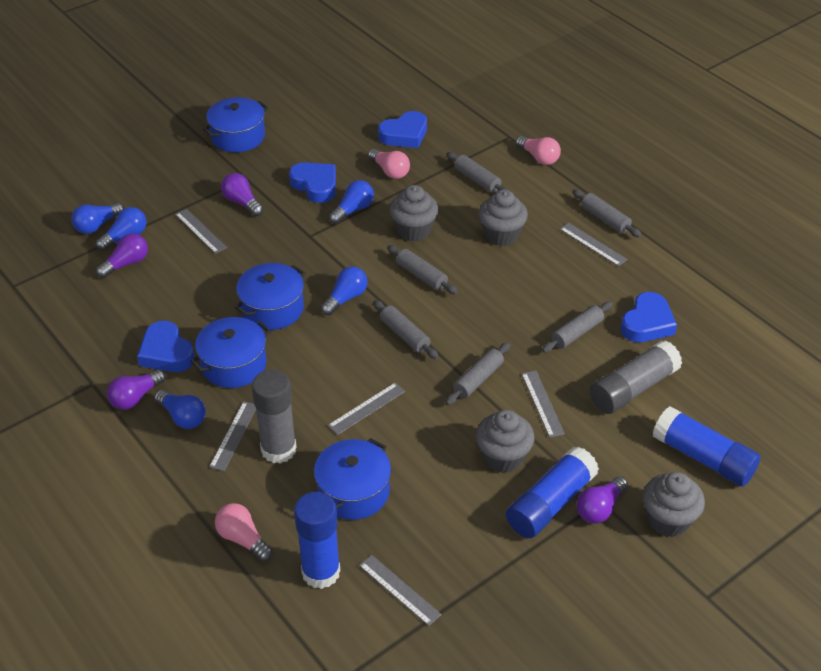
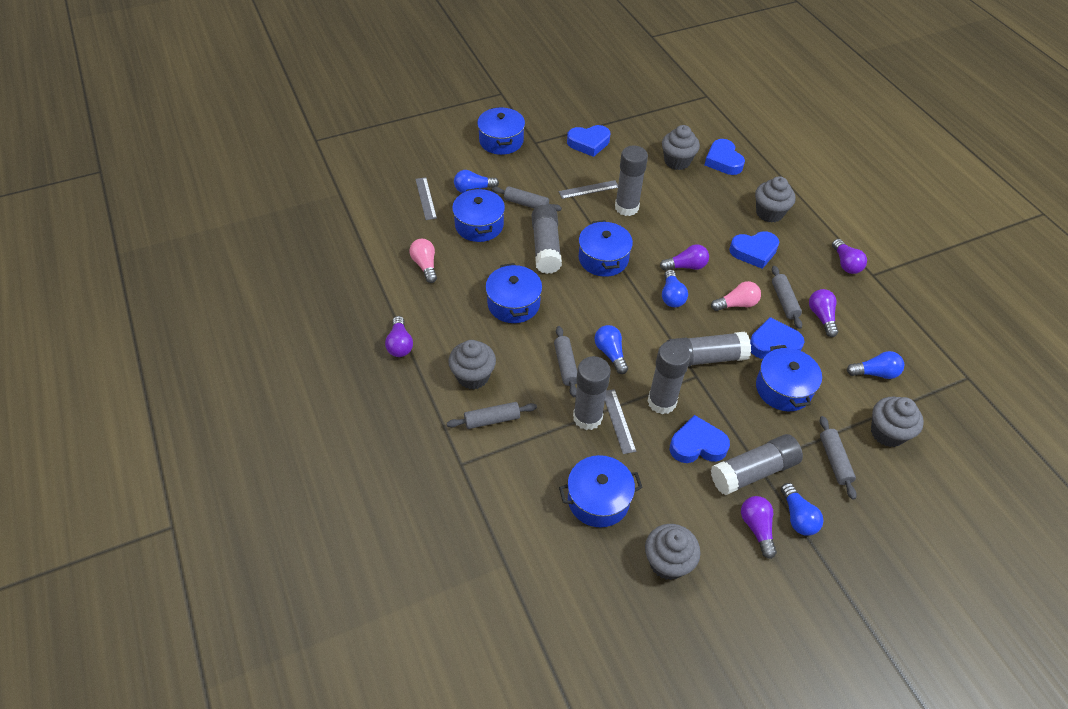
blue glue stick: [294,492,340,589] [506,446,599,538] [653,406,761,487] = 3 -> none = 0
blue heart: [137,321,195,372] [289,162,336,203] [378,111,427,148] [621,292,677,342] = 4 -> [567,125,610,157] [670,415,730,463] [705,139,745,175] [729,231,779,269] [750,317,804,359] = 5
blue pot: [190,317,271,388] [203,97,268,152] [235,263,305,330] [314,438,391,520] = 4 -> [452,188,505,242] [477,107,525,155] [485,263,542,323] [559,455,643,528] [579,220,633,277] [756,345,822,411] = 6
grey cupcake: [390,185,439,242] [476,410,534,473] [479,189,528,246] [643,472,705,537] = 4 -> [448,340,496,390] [645,524,701,580] [662,125,700,170] [755,176,796,223] [871,397,924,447] = 5
grey glue stick: [252,370,297,463] [590,340,682,414] = 2 -> [532,205,562,274] [573,356,611,430] [615,146,648,216] [648,341,691,414] [666,332,751,367] [711,434,803,495] = 6
grey rolling pin: [373,300,439,359] [387,245,458,294] [445,342,510,405] [446,152,508,193] [542,302,613,353] [572,189,642,237] = 6 -> [447,402,537,429] [492,186,562,211] [554,326,577,397] [772,266,802,329] [820,416,857,500] = 5
grey ruler: [175,209,227,254] [209,401,256,471] [328,383,405,435] [359,555,442,626] [522,371,565,438] [560,223,628,266] = 6 -> [415,177,437,220] [559,180,618,199] [605,389,636,454] = 3
pink light bulb: [215,503,273,562] [368,149,410,179] [516,136,561,165] = 3 -> [409,239,437,283] [711,281,761,311] = 2
purple light bulb: [96,233,148,278] [107,369,165,410] [221,173,263,216] [577,476,628,524] = 4 -> [385,316,413,357] [660,244,709,271] [741,496,777,559] [809,289,838,337] [832,239,867,274] = 5

